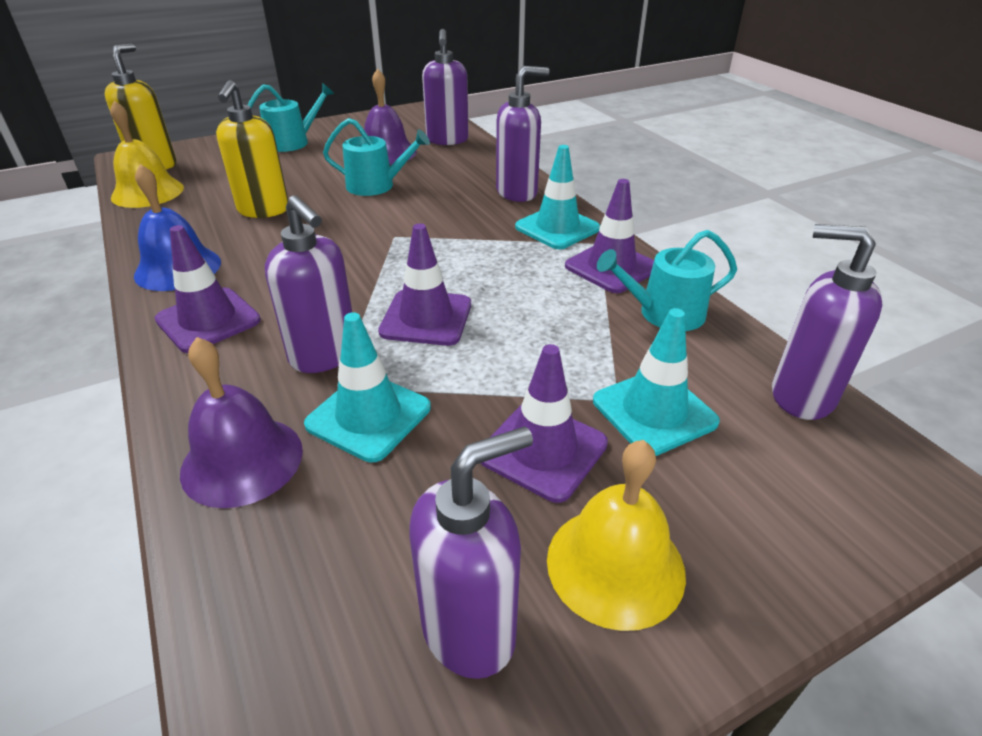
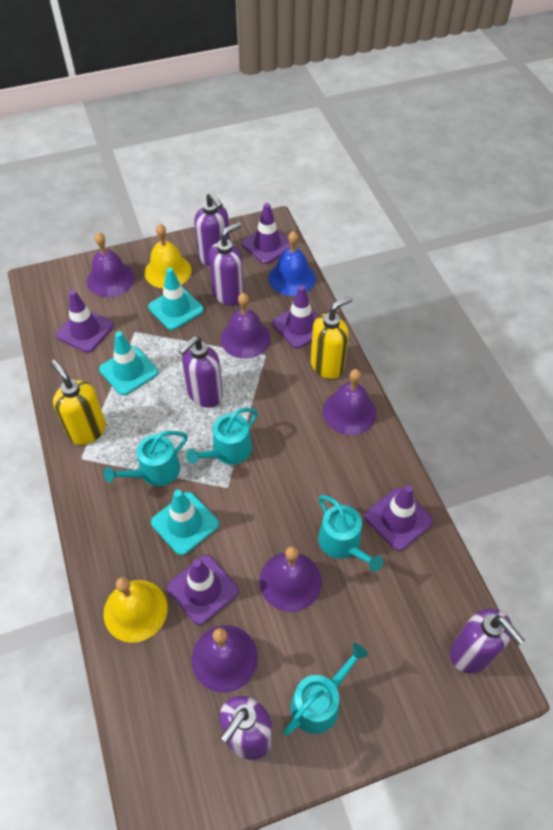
purple bell: [180,337,303,508] [364,69,417,165] = 2 -> [87,232,135,297] [192,625,258,693] [220,293,271,359] [259,546,322,612] [323,369,377,435] = 5
purple traffic cone: [155,225,261,353] [378,223,471,346] [480,344,608,503] [565,179,654,293] = 4 -> [56,290,114,353] [167,555,239,625] [241,203,291,264] [272,285,318,348] [364,485,433,551] = 5
turquoise watering can: [248,83,334,152] [323,118,430,196] [597,230,737,331] = 3 -> [104,431,188,486] [186,408,258,464] [283,643,368,736] [318,495,383,572] = 4

